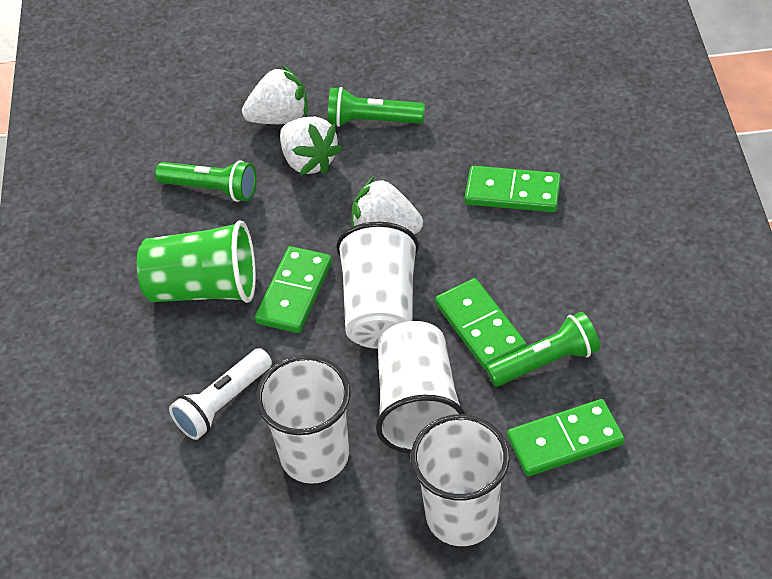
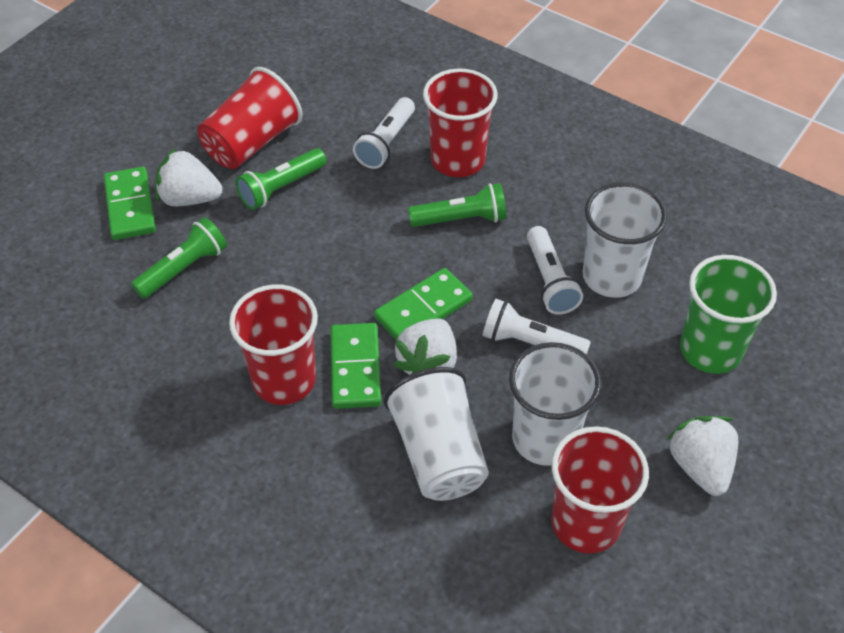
green domino: [255,246,332,333] [435,278,527,370] [465,166,561,212] [507,399,624,476] = 4 -> [104,167,156,240] [330,323,381,409] [374,268,473,339] = 3
red cup: none = 0 -> [197,67,302,169] [229,284,318,405] [423,69,498,177] [551,426,649,554] = 4
white cup: [256,355,350,484] [336,222,419,349] [376,321,465,454] [411,414,510,546] = 4 -> [384,367,489,501] [509,342,601,466] [583,183,667,298] = 3
white flashlight: [169,348,272,440] = 1 -> [353,97,415,169] [483,299,591,355] [527,226,583,315] = 3

